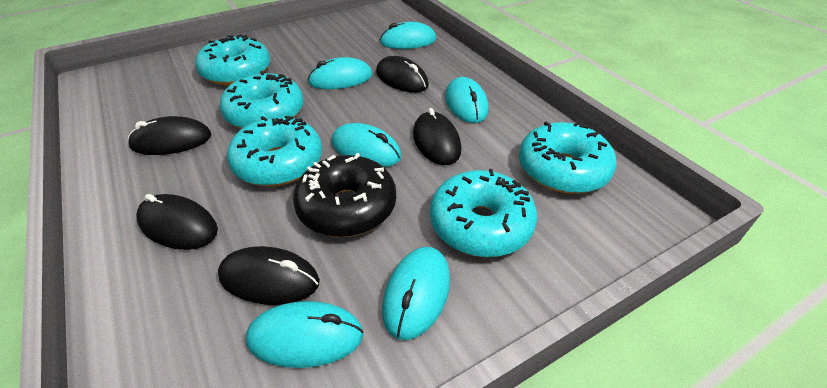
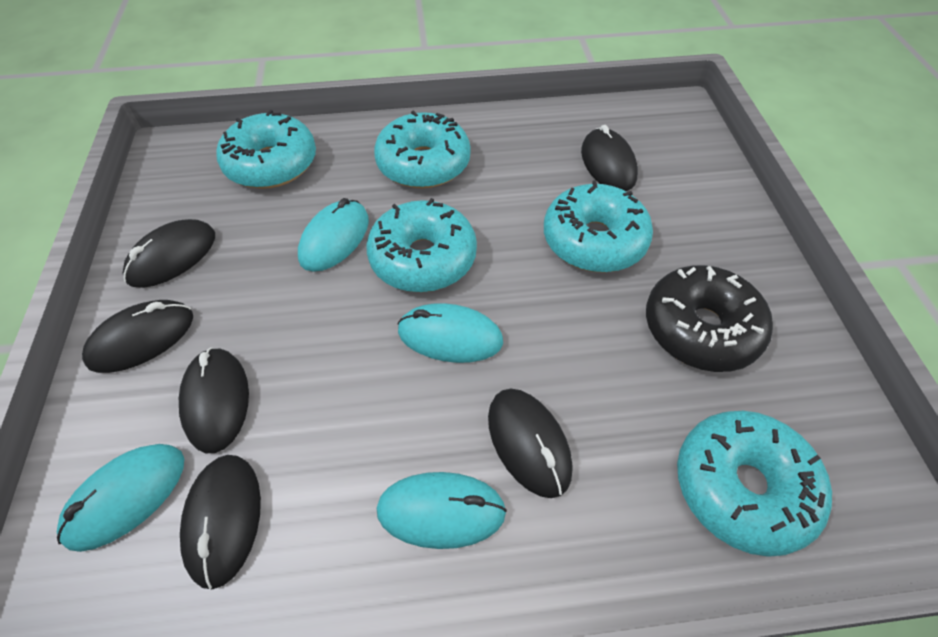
black mouse: [128,116,212,155] [136,194,218,250] [218,246,320,305] [376,56,429,93] [413,108,461,165] = 5 -> [82,300,193,373] [122,219,215,288] [179,347,249,453] [180,455,261,589] [488,389,573,498] [581,125,638,191] = 6
turquoise mouse: [246,301,364,368] [308,57,372,89] [332,123,402,167] [380,22,436,49] [382,247,450,340] [445,77,489,123] = 6 -> [57,444,184,552] [298,198,369,272] [377,472,507,549] [397,303,503,363] = 4

